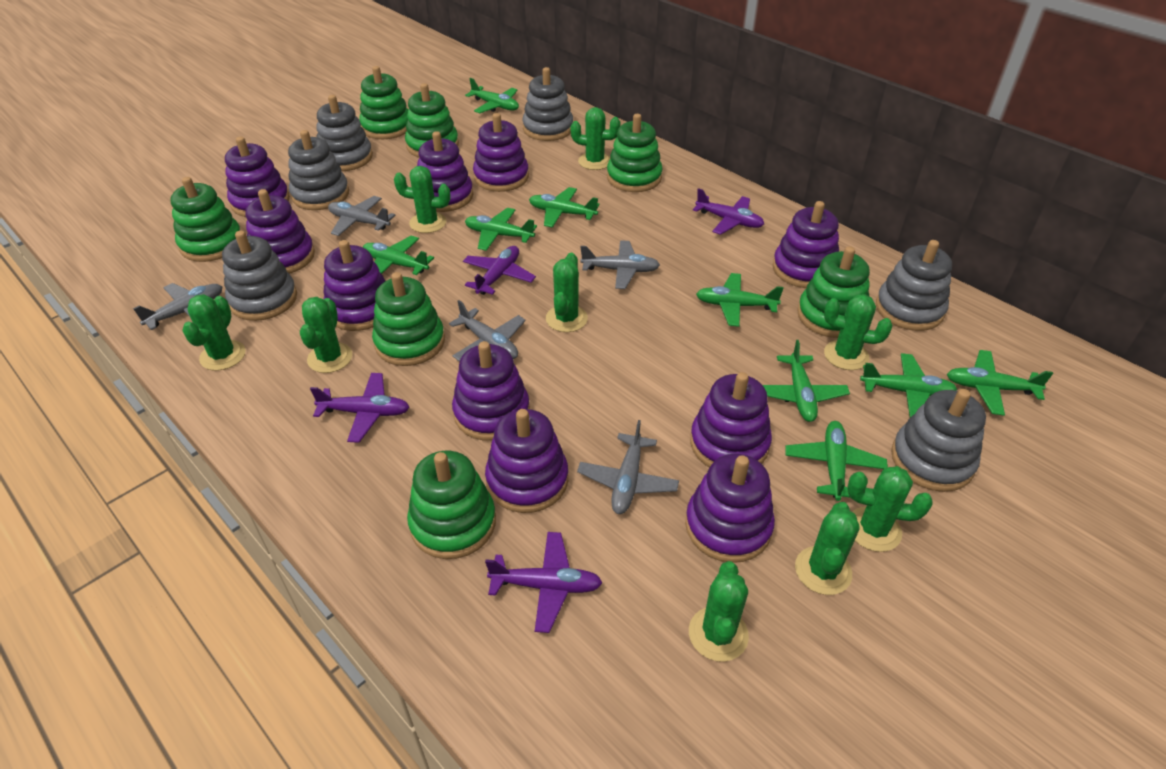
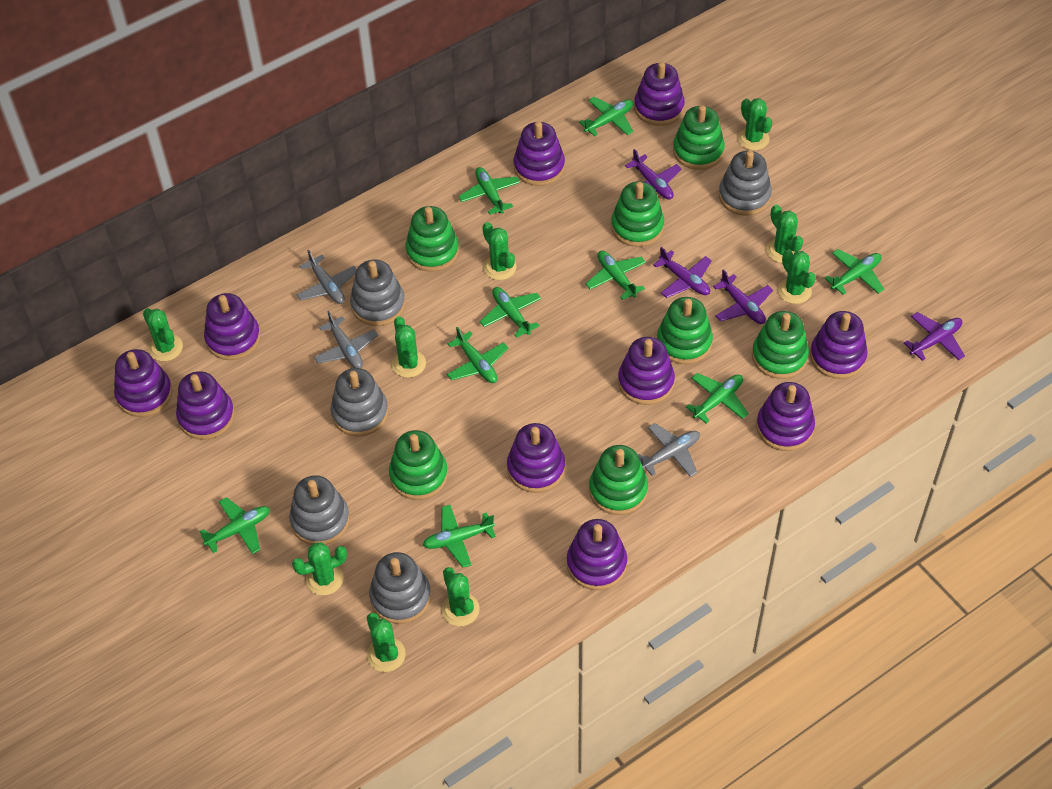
grey plane: [133,283,222,330] [328,196,396,236] [449,300,525,362] [577,420,679,514] [580,240,660,289] = 5 -> [297,250,357,304] [314,311,378,368] [637,423,700,477] = 3
grey stacking toy: [222,231,297,321] [288,130,349,210] [316,95,373,171] [522,67,573,141] [876,240,952,331] [891,389,986,492] = 6 -> [289,475,350,545] [331,368,388,437] [350,260,405,326] [369,552,431,624] [719,151,772,216] = 5

